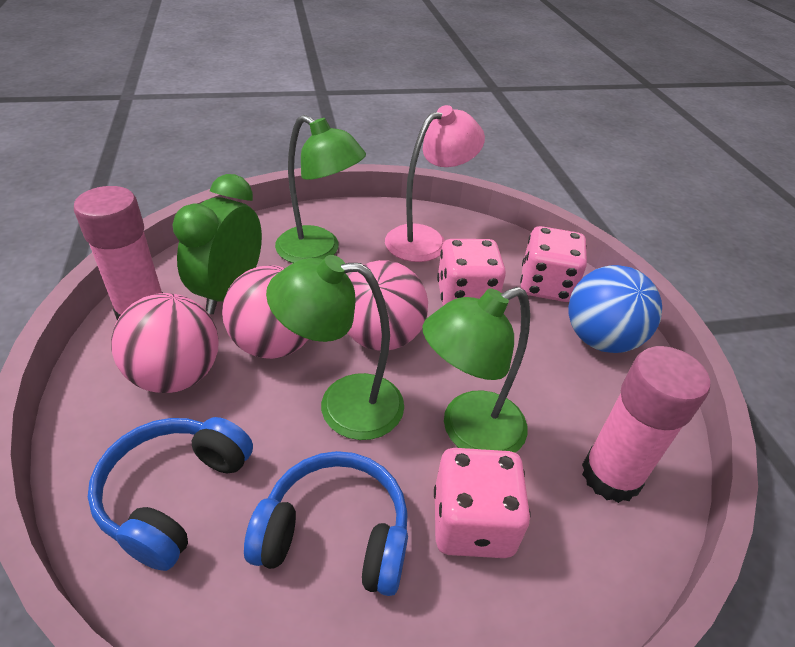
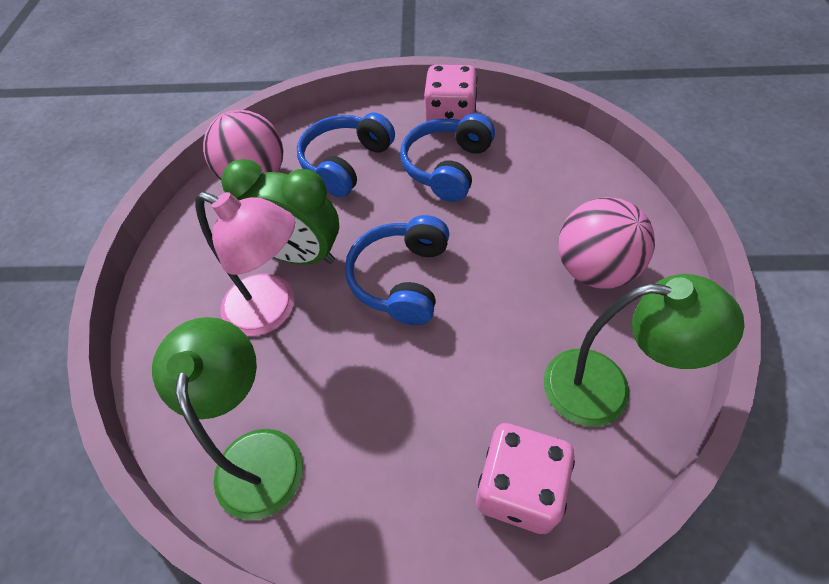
blue ball: [568,265,662,353] = 1 -> none = 0
blue headphones: [88,417,253,571] [244,451,408,596] = 2 -> [297,112,395,197] [345,215,449,325] [400,113,495,202] = 3
green lamp: [266,255,404,440] [275,115,366,263] [422,287,530,453] = 3 -> [152,317,303,520] [543,274,744,426] = 2
pink ball: [111,293,219,393] [222,265,308,359] [347,260,428,350] = 3 -> [203,110,283,180] [558,197,655,289] = 2
pink dice: [434,448,531,558] [437,239,506,306] [520,226,587,302] = 3 -> [424,65,477,122] [476,423,575,534] = 2
pink glue stick: [74,186,163,320] [582,346,710,503] = 2 -> none = 0

